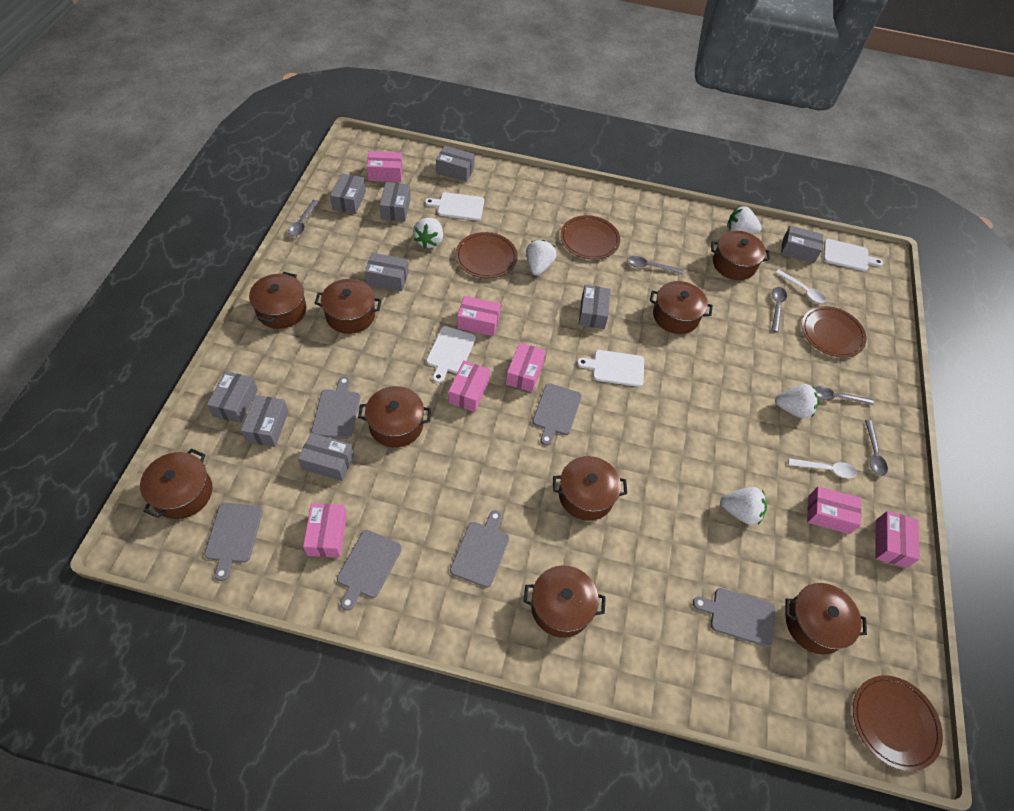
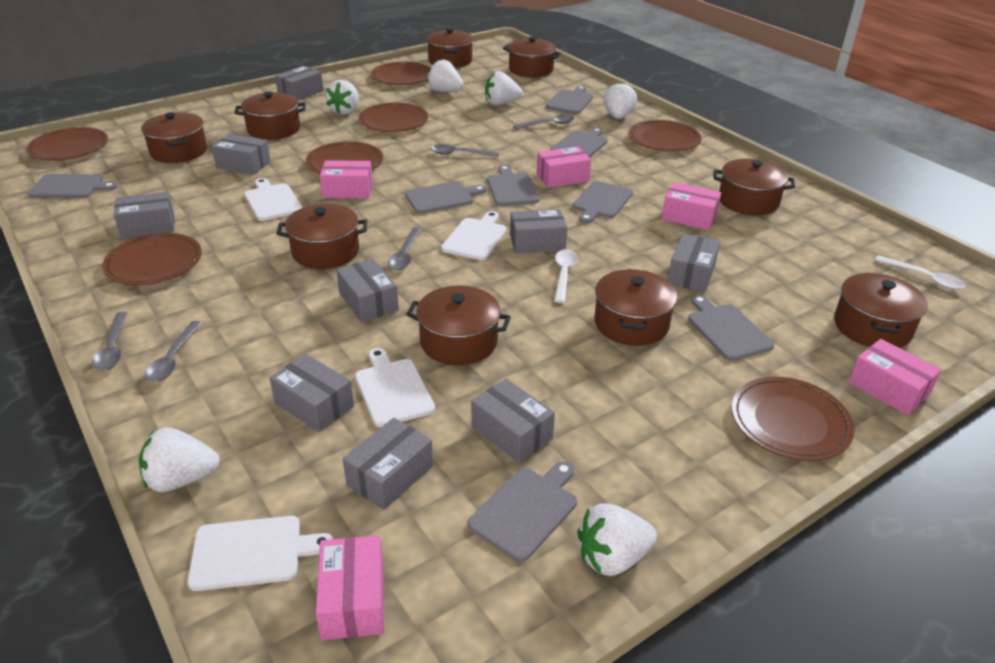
brown plate: [455,232,518,278] [560,215,620,259] [802,306,867,358] [853,675,943,771] = 4 -> [26,127,108,161] [102,233,202,285] [306,141,383,174] [358,103,428,132] [371,62,430,85] [629,120,701,152] [732,377,855,461] = 7
grey cutting board: [204,503,263,581] [311,376,360,439] [337,530,402,611] [450,510,509,588] [532,383,582,446] [693,588,775,647] = 6 -> [27,174,117,198] [405,182,486,214] [468,461,577,562] [487,165,539,206] [546,86,593,114] [551,127,608,157] [572,181,633,224] [688,295,774,361] = 8
pink box: [303,503,347,557] [367,151,403,182] [449,361,490,412] [457,296,501,336] [506,342,546,392] [807,486,862,534] [875,511,920,568] = 7 -> [315,535,384,640] [320,160,373,198] [537,146,591,188] [662,182,721,230] [848,339,941,415] = 5
white strawberry: [413,218,443,249] [526,240,557,276] [720,487,767,525] [727,206,762,234] [775,384,819,419] = 5 -> [139,427,220,492] [326,80,359,115] [427,60,464,92] [485,71,523,105] [577,503,657,576] [603,82,637,119] = 6

